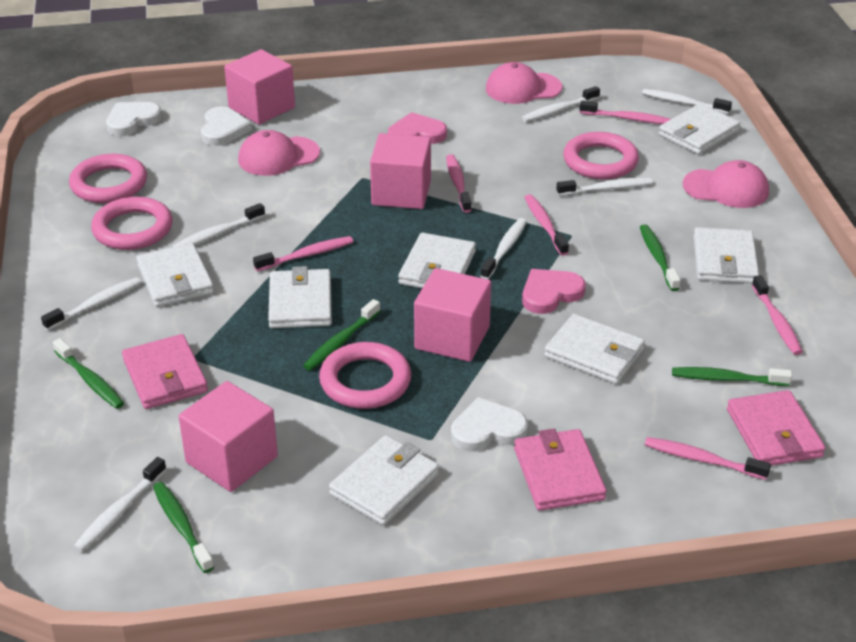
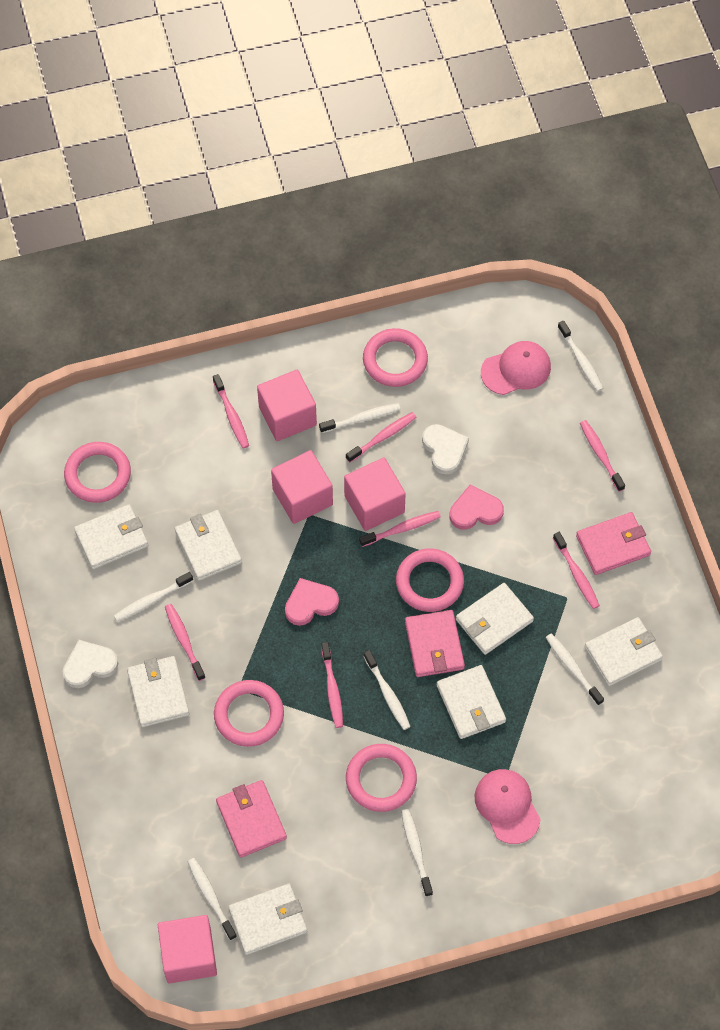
green toothbrush: [53,338,124,409] [153,482,214,573] [303,299,380,370] [640,224,680,291] [672,367,792,386] = 5 -> none = 0
pink cap: [238,130,320,176] [486,62,562,104] [683,160,769,208] = 3 -> [475,769,541,844] [481,341,551,395] = 2
pink ring: [69,154,147,203] [91,197,173,250] [319,342,411,409] [563,132,639,179] = 4 -> [64,442,131,503] [214,680,284,747] [346,744,417,812] [363,328,428,387] [396,548,464,612] = 5
pink toothbrush: [253,236,353,271] [446,154,471,213] [524,194,569,256] [579,100,671,124] [645,437,771,480] [752,275,803,355] = 6 -> [165,604,206,681] [213,374,249,448] [321,642,343,728] [346,412,416,463] [359,511,441,547] [553,532,600,609] [580,420,625,492] = 7
white heart: [106,102,162,136] [201,106,252,146] [451,397,528,452] = 3 -> [63,640,118,688] [422,424,469,475] = 2

